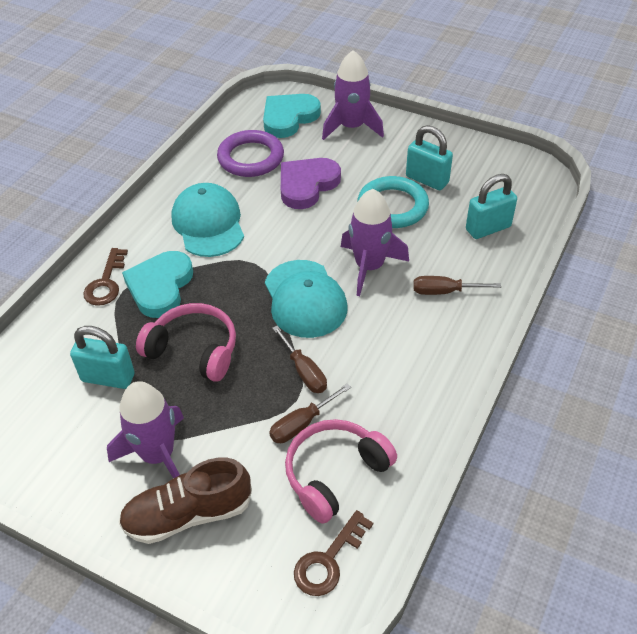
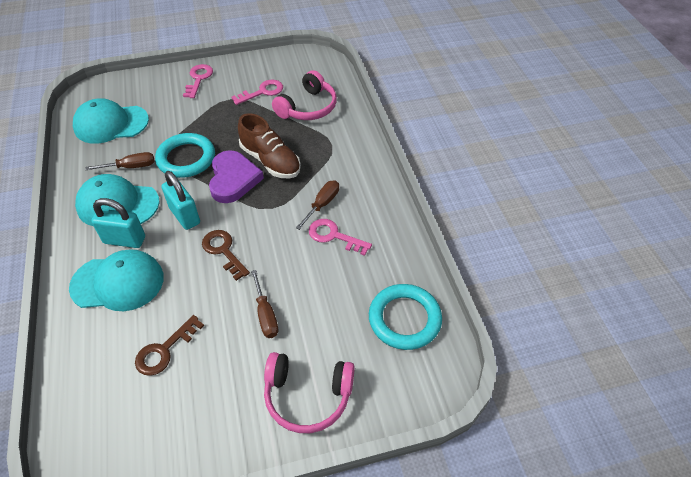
pink key: none = 0 -> [183,64,213,98] [232,80,283,105] [309,219,372,256] = 3
purple ring: [217,130,284,177] = 1 -> none = 0
purple rocket: [107,381,184,478] [322,50,384,140] [341,189,409,296] = 3 -> none = 0
turquoise cap: [171,183,244,257] [265,260,348,338] = 2 -> [69,249,164,311] [73,98,149,144] [75,174,159,226] = 3
turquoise heart: [122,251,193,318] [263,94,321,138] = 2 -> none = 0
turquoise padlock: [70,326,135,389] [406,125,453,190] [466,174,517,239] = 3 -> [91,198,145,248] [161,171,200,230] = 2
turquoise ring: [358,176,429,228] = 1 -> [155,133,215,178] [369,284,442,350] = 2

